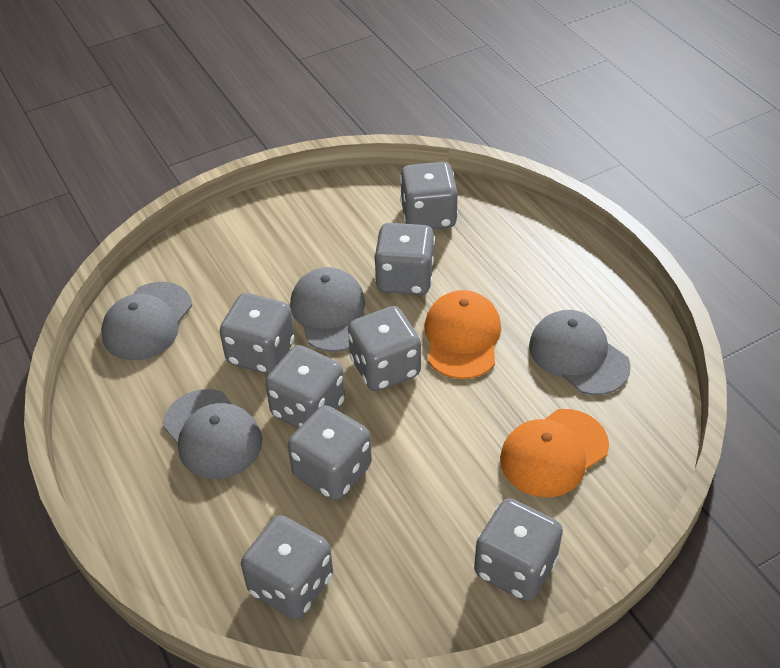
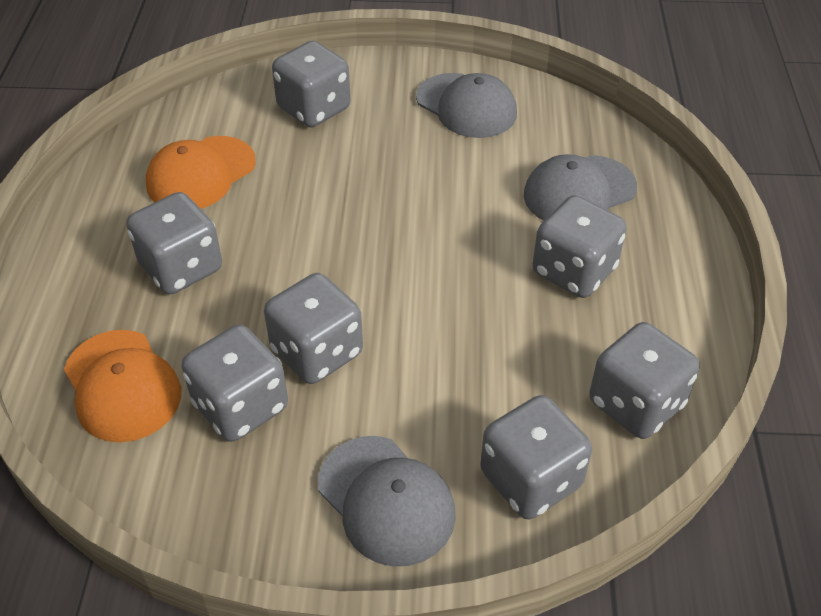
grey cap: [101,282,192,360] [163,389,262,479] [290,267,365,352] [529,310,631,395] = 4 -> [318,436,456,567] [416,73,517,138] [524,154,637,221] = 3
grey dice: [219,293,295,374] [241,515,333,619] [265,345,345,428] [288,405,372,500] [348,306,421,391] [374,223,435,295] [400,162,458,229] [474,498,563,601] = 8 -> [126,192,222,294] [181,325,288,442] [264,273,363,384] [272,41,351,127] [480,395,592,519] [533,195,627,298] [589,322,700,439] = 7

